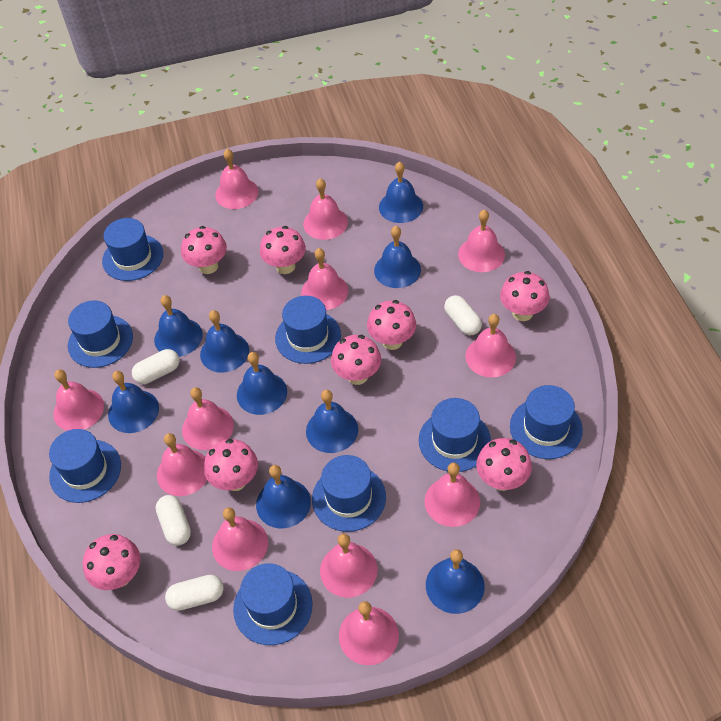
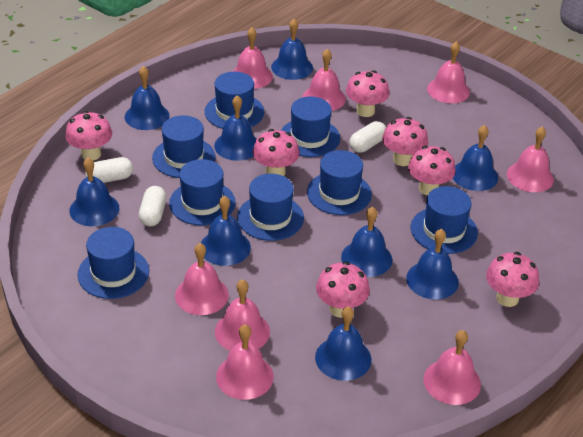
pink bell: [53,370,104,431] [157,433,207,496] [182,387,234,450] [212,507,268,571] [215,149,258,209] [301,248,348,310] [303,178,348,240] [320,534,378,598] [339,601,399,665] [424,463,480,527] [458,210,505,272] [465,314,516,377] = 12 -> [175,243,229,315] [215,279,270,351] [216,325,274,400] [232,27,273,89] [302,49,346,111] [423,330,481,405] [427,41,470,103] [507,126,554,192] = 8
pink mushroom: [82,534,140,590] [181,226,227,274] [204,439,258,491] [260,226,306,274] [331,335,381,385] [367,300,416,350] [476,438,532,491] [500,271,549,321] = 8 -> [65,111,112,161] [253,129,299,176] [316,261,370,318] [346,70,389,117] [382,117,428,166] [408,146,456,195] [486,252,539,307] = 7
white capsule: [132,349,179,384] [155,495,191,546] [165,575,224,611] [444,295,482,336] = 4 -> [85,157,133,183] [139,186,167,226] [350,121,386,153] = 3

